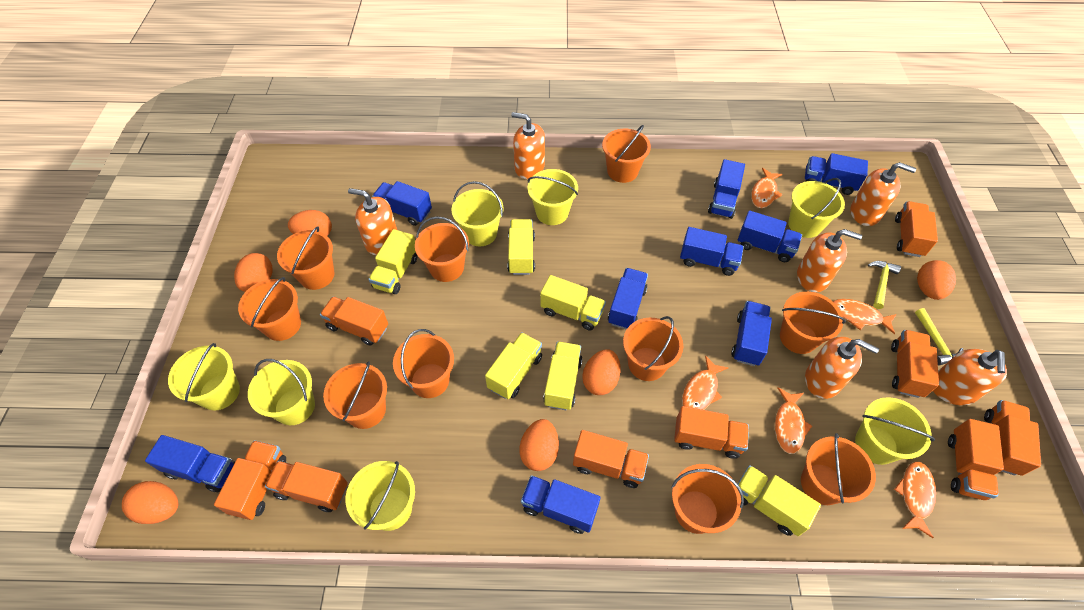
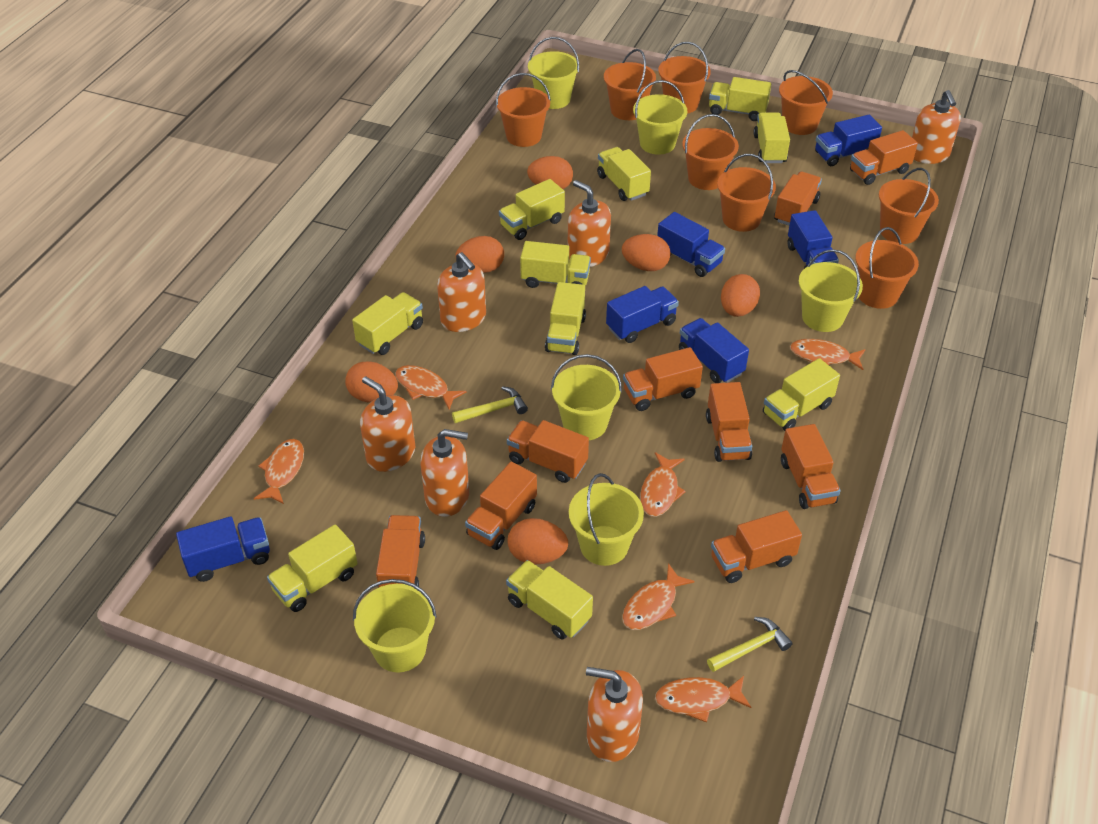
blue truck: [145,435,235,492] [372,181,432,226] [521,475,601,534] [608,268,648,330] [680,227,744,276] [708,159,745,219] [731,301,772,366] [738,210,802,262] [805,153,868,195] = 9 -> [176,516,270,582] [606,286,679,343] [657,212,725,277] [679,318,749,383] [787,210,839,269] [815,114,882,166] = 6
orange bucket: [238,277,301,341] [277,227,334,290] [323,361,387,429] [393,329,454,398] [415,216,469,282] [602,125,651,183] [623,316,683,381] [671,464,744,534] [780,292,846,354] [801,433,876,505] = 10 -> [496,73,551,147] [604,49,656,120] [658,42,711,114] [682,114,739,190] [717,154,776,232] [779,70,833,135] [855,227,919,309] [879,168,939,244] = 8
orange fish: [682,355,729,410] [751,168,783,208] [775,388,812,454] [833,299,897,334] [894,461,936,538] = 5 -> [254,439,304,504] [395,365,466,409] [622,563,695,630] [640,452,686,517] [655,676,751,723] [790,339,865,370] = 6
yellow bucket: [168,343,240,410] [248,359,315,425] [346,461,415,531] [451,181,504,246] [528,169,578,225] [788,178,845,238] [855,397,935,465] = 7 -> [353,579,437,672] [528,37,580,109] [551,354,622,440] [569,473,644,566] [633,80,687,155] [799,249,863,332] = 6
yellow truck: [368,229,418,294] [485,332,542,399] [507,219,535,275] [540,275,606,330] [543,342,582,410] [738,465,821,536] = 6 -> [267,524,358,612] [352,292,423,355] [499,179,565,240] [506,560,593,640] [520,241,591,288] [545,282,586,355] [597,147,651,201] [709,77,771,121] [753,112,790,163] [763,358,840,431] = 10

